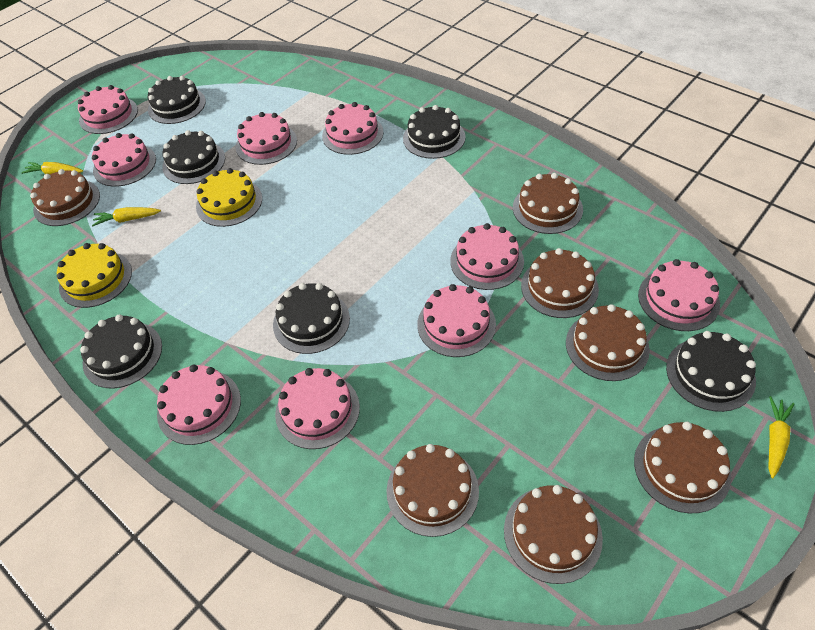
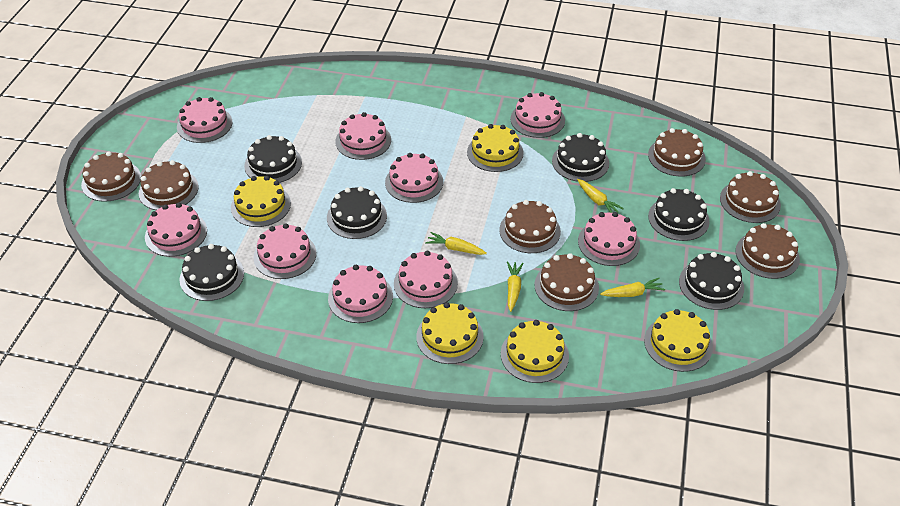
yellow cake: [57,243,132,308] [196,168,262,227] = 2 -> [231,176,291,227] [416,302,484,364] [467,124,524,172] [501,320,569,383] [644,309,713,372] = 5
yellow carrot: [21,162,83,175] [92,207,161,226] [768,396,794,478] = 3 -> [425,232,487,255] [507,262,524,312] [577,179,624,213] [600,278,665,297] = 4

